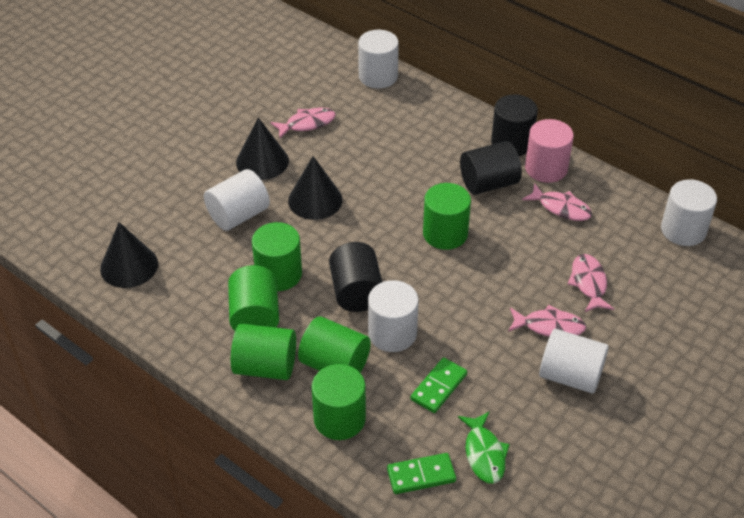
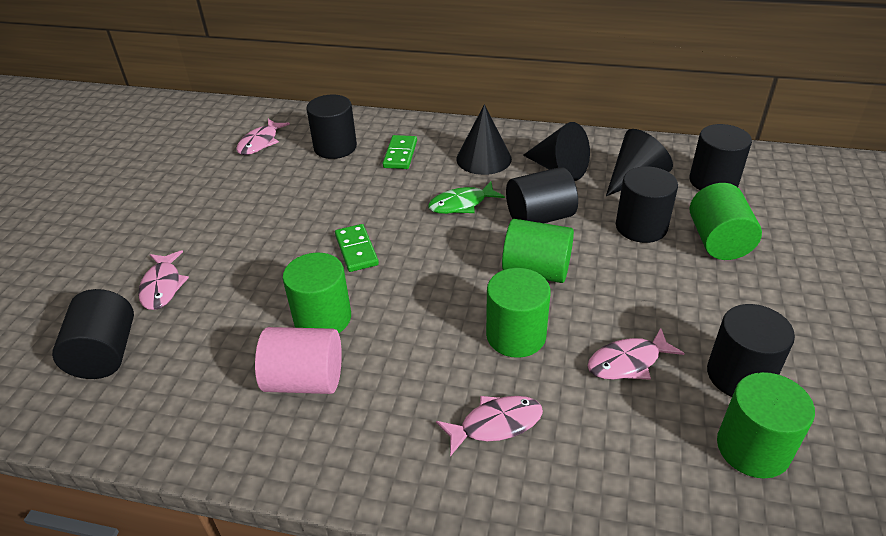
black cylinder: [329,242,382,312] [460,141,522,195] [491,94,538,156] = 3 -> [52,289,134,379] [306,95,357,159] [506,167,578,223] [616,166,678,243] [689,124,752,190] [707,304,795,397] = 6
green cylinder: [228,265,279,331] [231,324,296,380] [252,222,302,291] [298,316,371,373] [312,364,366,440] [423,183,471,250] = 6 -> [283,253,351,333] [486,268,551,358] [502,219,574,283] [690,183,762,260] [717,372,815,479] = 5
white cylinder: [204,169,270,231] [358,30,399,88] [368,280,419,352] [539,329,609,393] [661,179,717,246] = 5 -> none = 0

